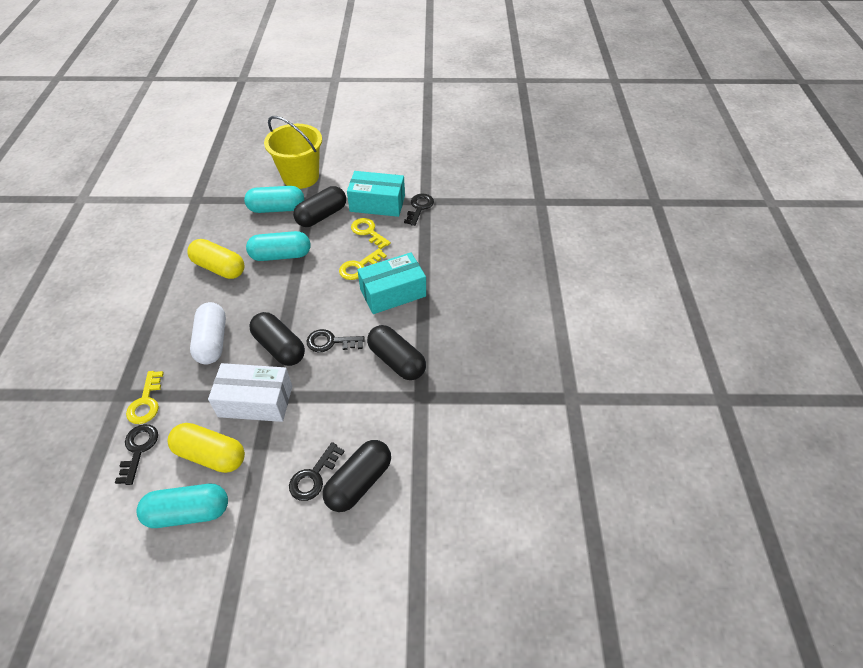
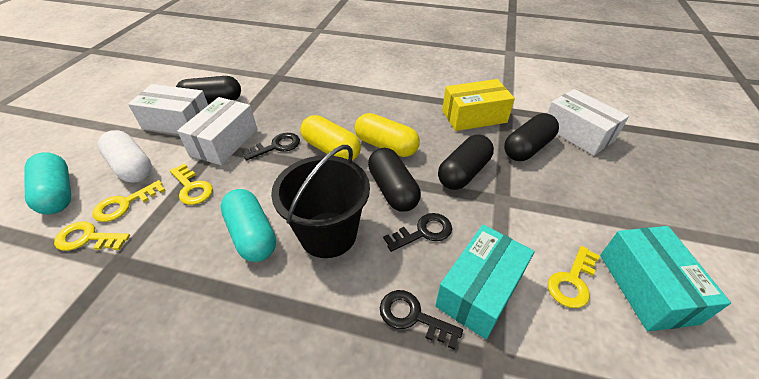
black bucket: none = 0 -> [271,145,370,258] = 1
black key: [115,424,158,485] [289,442,345,501] [306,329,365,352] [404,194,434,226] = 4 -> [242,133,300,160] [380,290,463,350] [383,213,452,252] = 3
turquoise capsule: [136,484,228,528] [244,186,304,213] [246,231,310,261] = 3 -> [24,152,71,214] [220,189,276,262] = 2
white box: [208,363,292,422] = 1 -> [128,84,208,134] [177,97,257,165] [547,89,629,156] = 3
yellow box: none = 0 -> [442,79,515,131] = 1
yellow bucket: [264,116,322,189] = 1 -> none = 0
yellow key: [126,371,164,424] [339,249,387,280] [351,218,391,249] = 3 -> [54,221,130,251] [92,180,166,222] [170,163,213,205] [548,246,600,308] = 4

